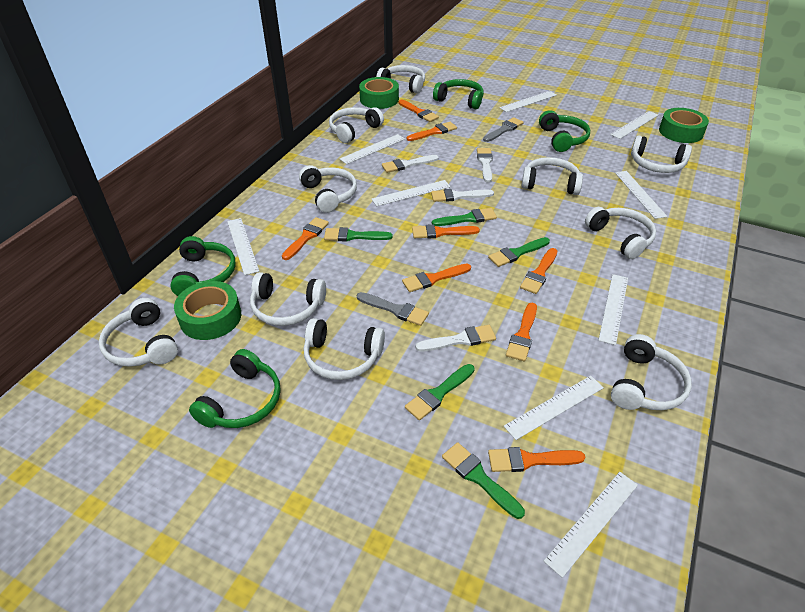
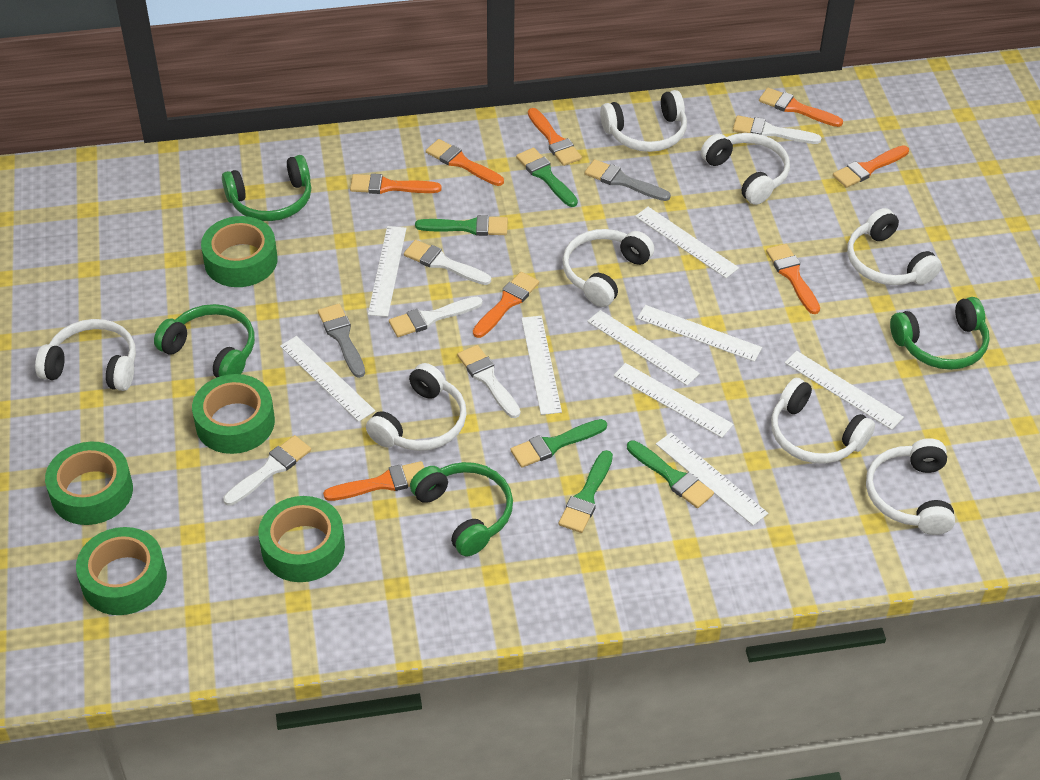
green tape: [174,281,241,340] [359,77,399,109] [659,108,709,143] = 3 -> [45,442,133,525] [76,527,167,615] [192,374,275,454] [201,216,278,287] [259,496,345,582] = 5
white brush: [382,155,439,173] [415,325,496,351] [431,189,494,202] [477,148,493,183] = 4 -> [223,435,311,506] [389,296,483,337] [404,240,491,285] [457,345,521,418] [733,115,822,144] = 5
white headphones: [99,298,178,367] [250,272,326,326] [299,165,357,213] [303,318,385,380] [329,107,384,143] [376,65,425,94] [521,157,583,195] [585,207,656,259] [611,334,692,410] [631,135,692,173] = 10 -> [35,319,136,391] [366,363,467,451] [563,229,654,307] [600,90,687,152] [701,133,790,205] [771,378,875,464] [847,208,942,285] [866,438,955,535] = 8

